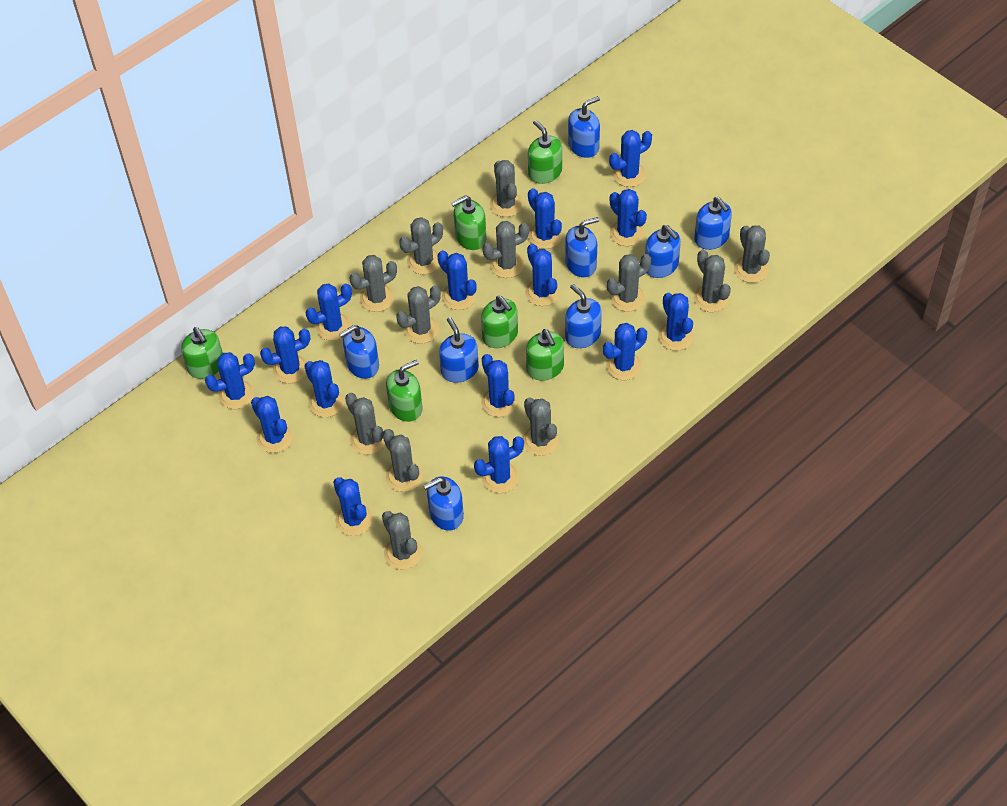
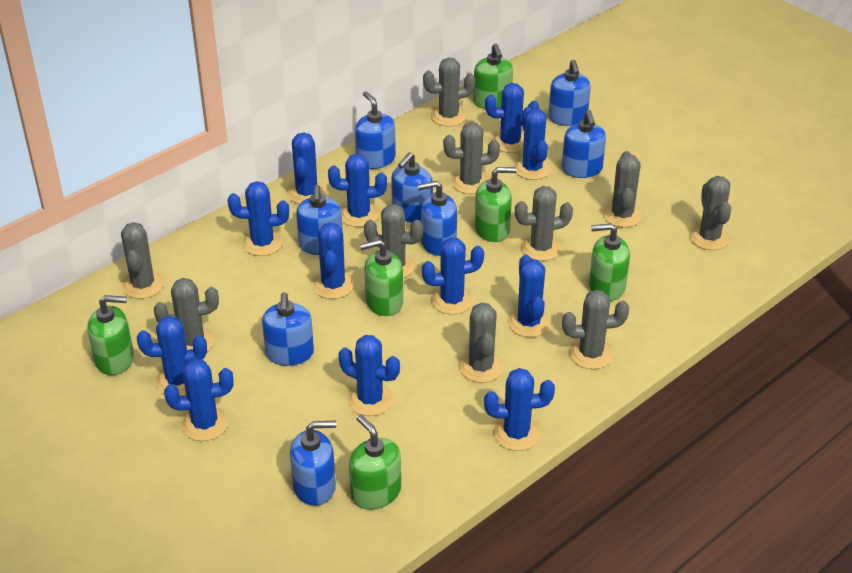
blue cactus: [205,352,255,409] [251,396,293,453] [260,327,310,383] [304,360,344,417] [306,283,352,341] [333,477,373,536] [437,250,477,310] [474,436,524,493] [481,354,517,417] [525,244,560,306] [528,188,562,249] [603,323,647,380] [609,130,652,187] [610,189,647,246] [658,293,693,351] = 15 -> [137,316,207,396] [164,359,234,441] [228,181,289,256] [288,132,326,204] [312,222,354,299] [328,154,387,227] [338,335,400,416] [422,237,484,315] [484,368,555,451] [485,83,539,153] [508,255,551,337] [514,107,551,180] = 12
grey cactus: [345,393,385,455] [349,255,397,312] [382,511,422,570] [383,429,423,492] [396,285,441,344] [399,217,443,275] [483,221,529,278] [490,160,523,217] [523,398,559,456] [607,254,651,312] [694,250,731,312] [734,226,770,283] = 12 -> [121,222,164,299] [154,278,219,351] [364,204,423,278] [423,58,476,127] [443,122,500,194] [459,303,504,383] [515,186,573,261] [562,290,629,369] [603,151,642,228] [689,176,731,250] = 10

